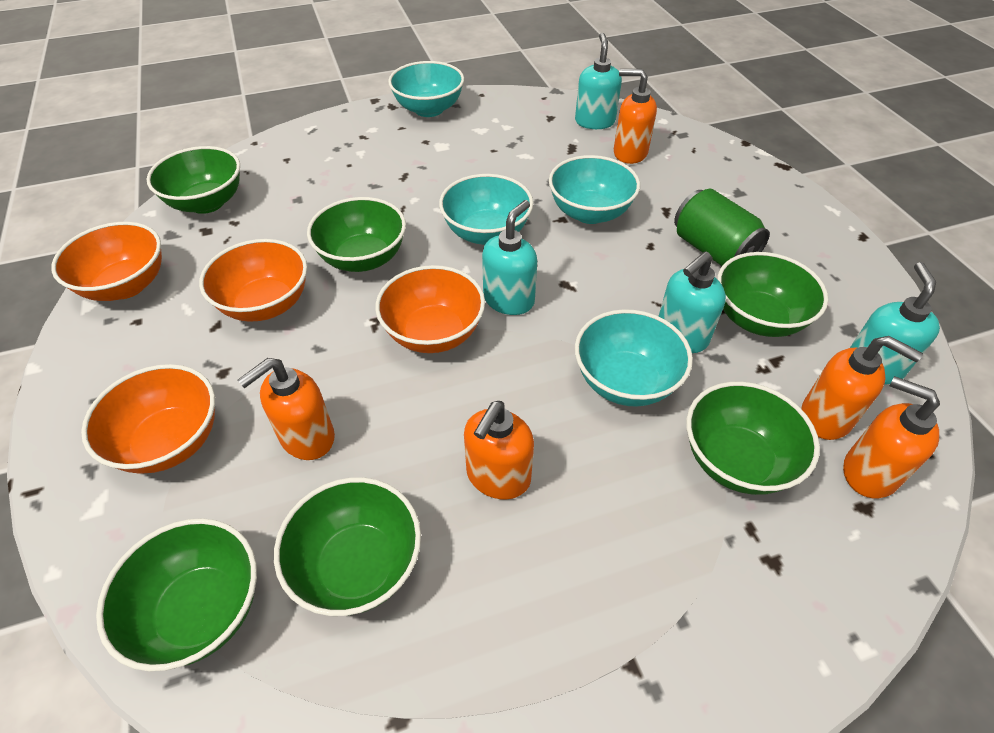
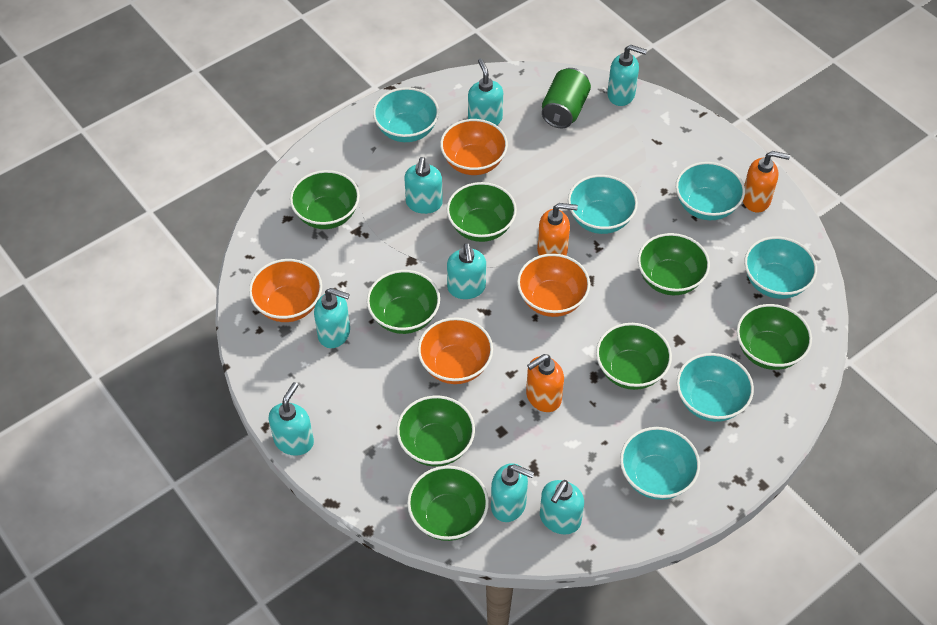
green bowl: [96,518,257,672] [147,146,240,214] [274,477,421,616] [307,197,406,272] [686,382,820,495] [717,252,828,337] = 6 -> [290,170,360,229] [367,270,440,334] [397,395,475,467] [407,466,489,541] [447,182,517,242] [596,323,672,390] [638,233,710,295] [737,304,812,370] = 8
orange soap dispenser: [238,358,335,460] [464,401,534,499] [614,69,657,164] [801,336,923,440] [843,376,940,498] = 5 -> [526,354,564,412] [537,203,578,256] [743,151,790,212] = 3
turquoise bowl: [388,61,464,117] [439,174,533,245] [549,155,640,224] [575,309,693,407] = 4 -> [373,87,439,142] [568,175,638,234] [620,427,700,500] [676,162,745,220] [677,353,754,422] [744,236,817,299] = 6
turquoise soap dispenser: [482,200,537,315] [575,33,622,129] [658,251,726,353] [850,262,940,385] = 4 -> [268,382,314,456] [314,288,350,348] [404,157,443,214] [447,243,486,299] [468,59,503,125] [491,463,534,522] [540,480,584,535] [607,45,647,106] = 8

